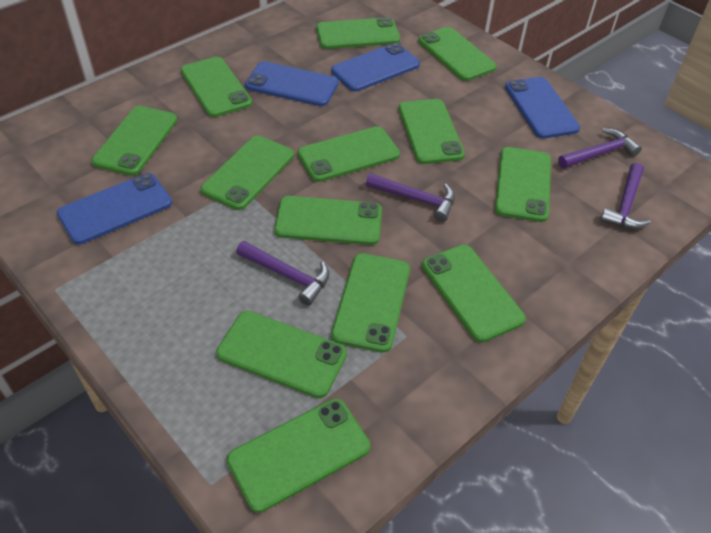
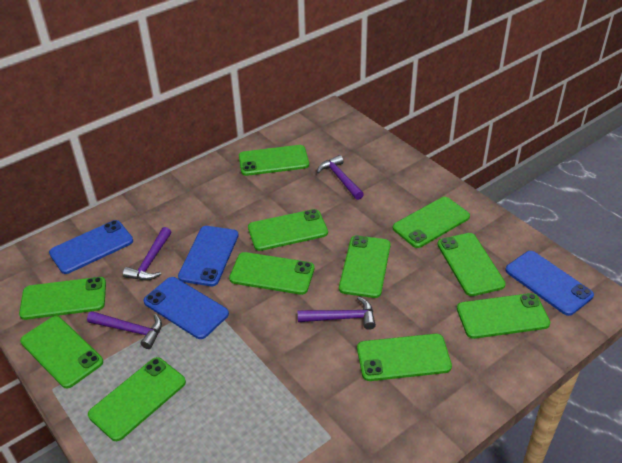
green phone: [92,106,177,176] [181,57,252,117] [201,135,294,210] [216,311,347,398] [227,399,370,513] [274,196,382,245] [297,126,400,182] [316,17,400,49] [331,253,410,353] [398,99,465,164] [418,27,497,81] [422,245,526,343] [495,147,551,222] = 13 -> [19,277,106,320] [20,316,103,388] [88,357,186,441] [229,252,315,295] [239,145,309,176] [248,209,328,251] [339,235,391,298] [357,334,452,381] [393,197,470,248] [437,233,506,296] [457,293,550,339] = 11

